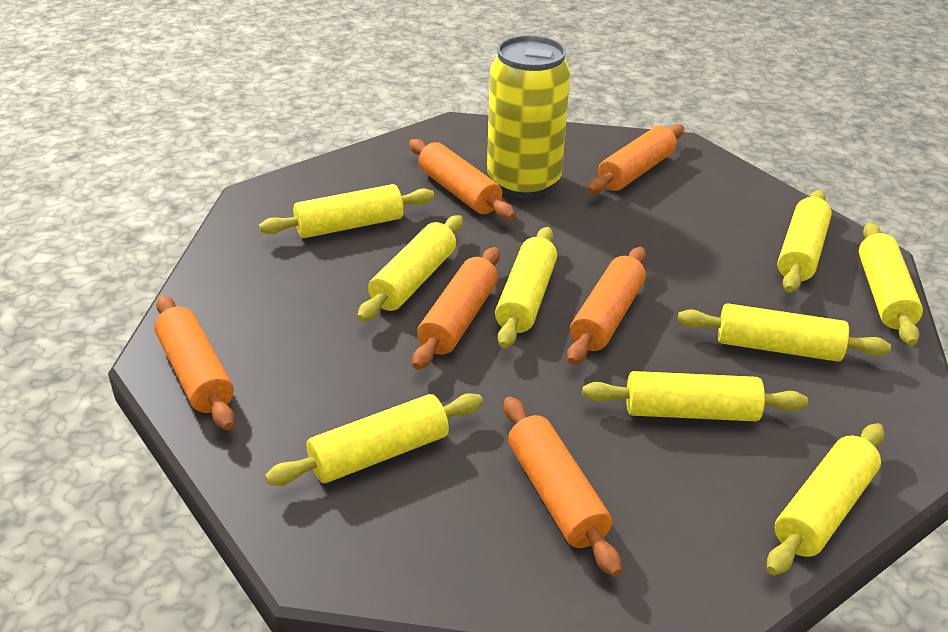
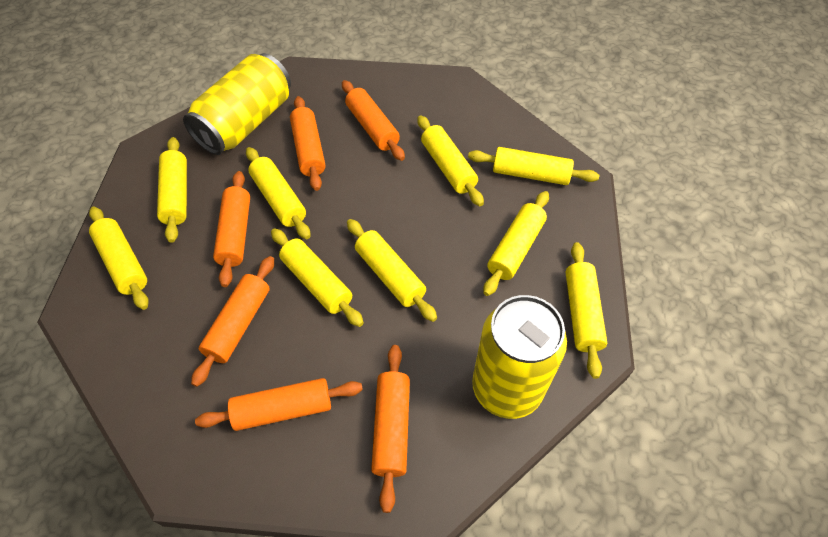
yellow can: [487,35,571,198] = 1 -> [183,53,291,155] [472,295,567,419] = 2

